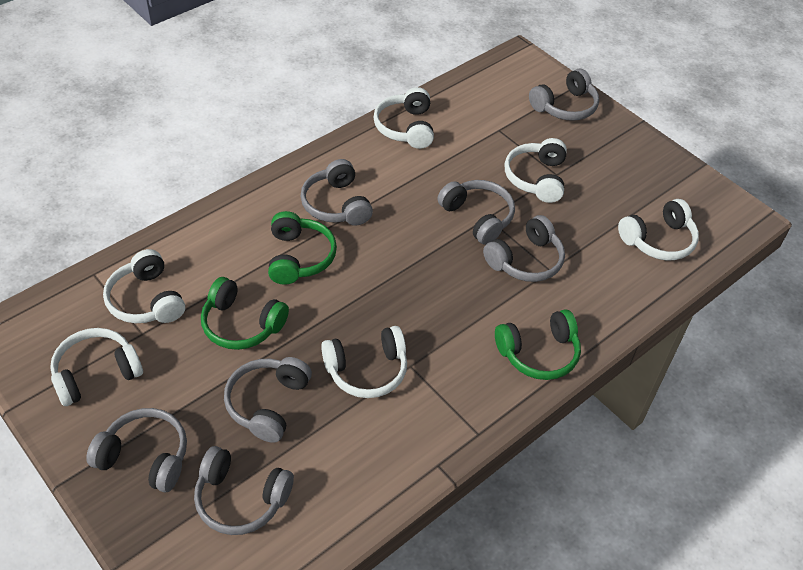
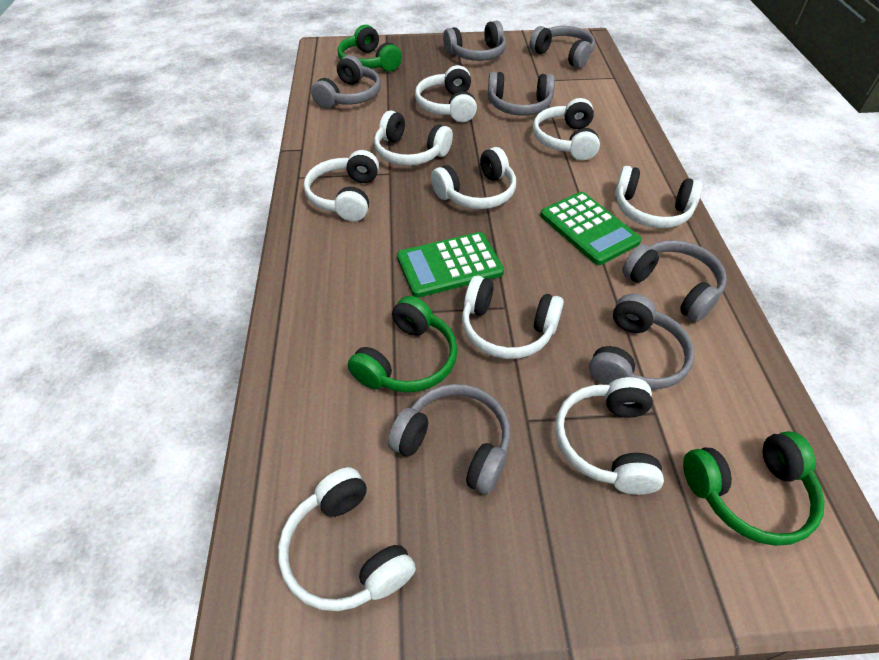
green calculator: none = 0 -> [397,232,504,298] [540,192,642,265] = 2
white headphones: [50,328,143,406] [103,249,185,323] [321,326,407,398] [373,87,434,149] [504,138,567,203] [618,199,699,260] = 6 -> [278,467,416,611] [304,150,379,221] [374,110,453,166] [415,65,477,122] [431,147,516,209] [462,275,564,359] [533,98,600,161] [555,377,664,495] [615,166,703,228] = 9

